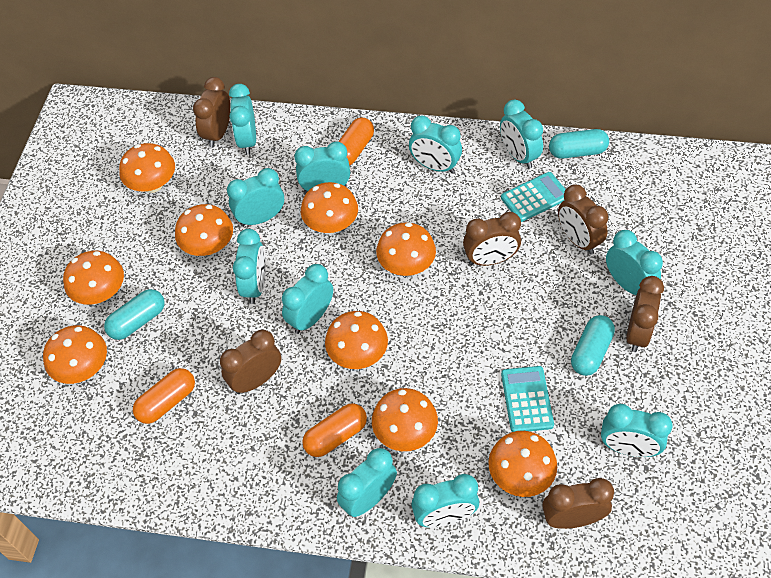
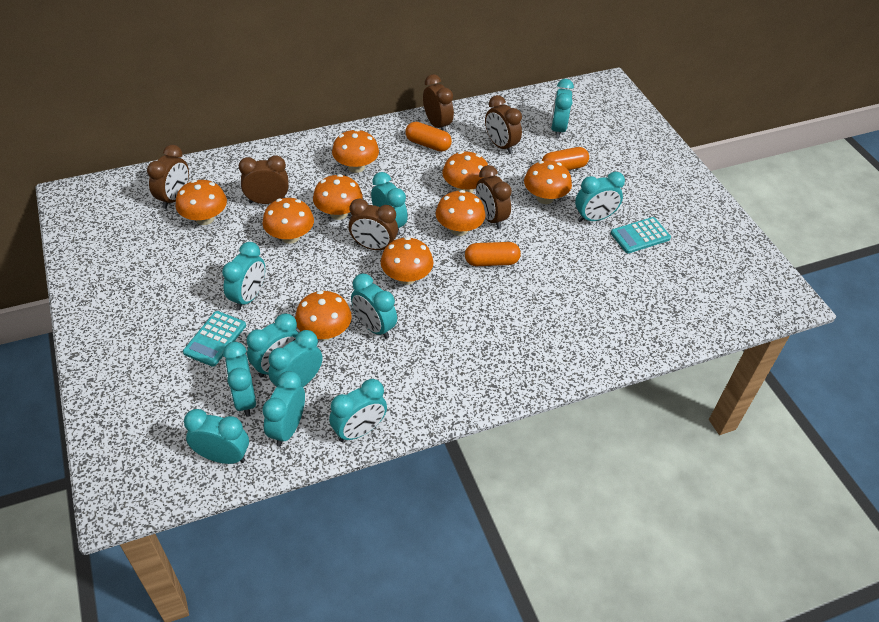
turquoise capsule: [104,289,165,340] [549,129,609,159] [571,315,615,376] = 3 -> none = 0

